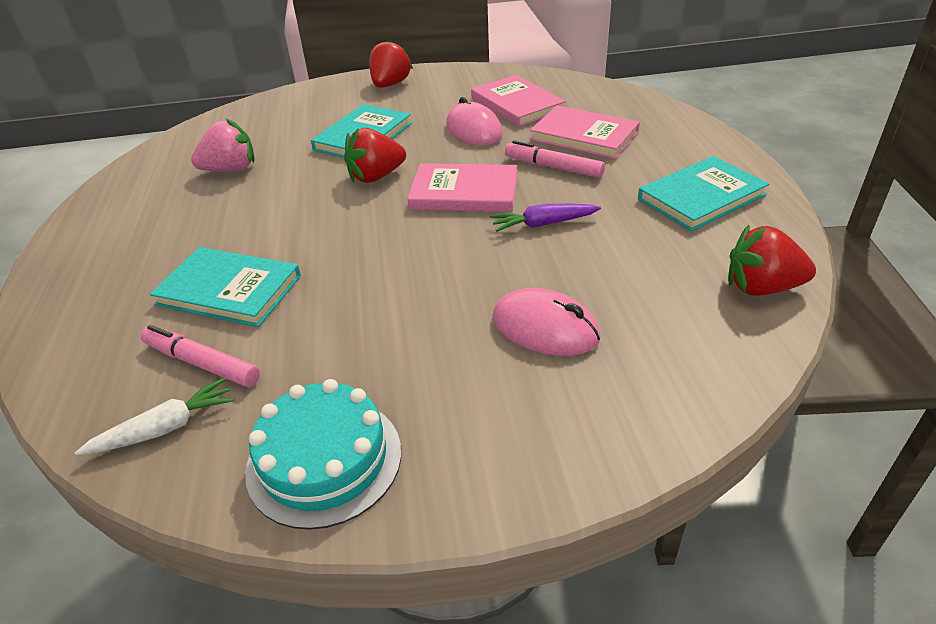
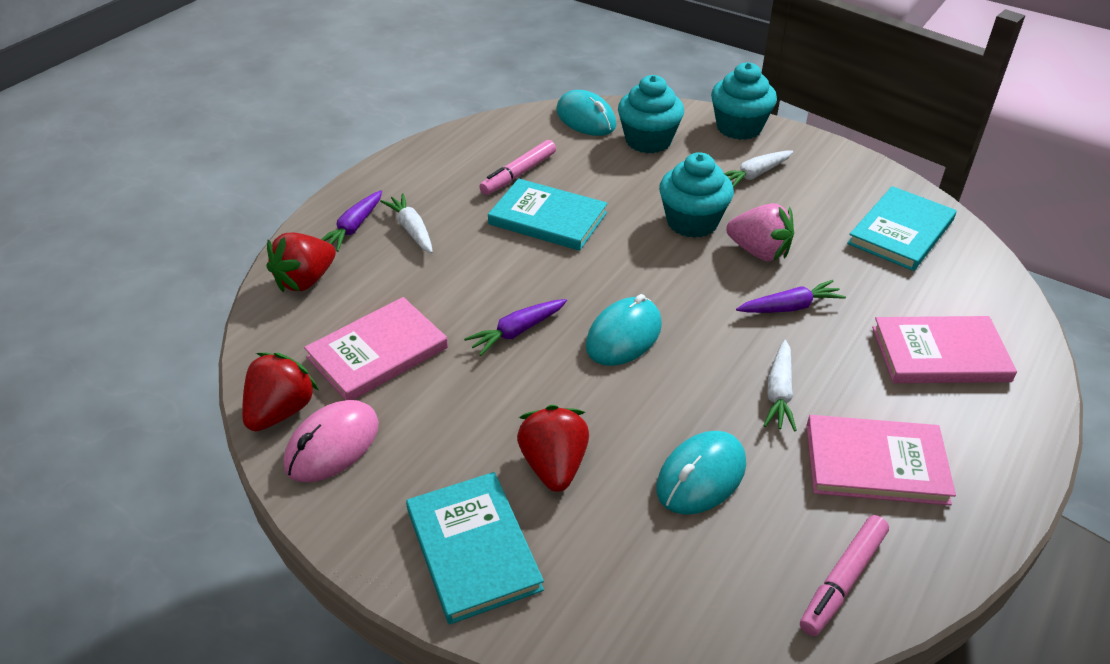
pink mouse: [446,97,503,146] [493,288,601,356] = 2 -> [283,400,379,482] = 1
purple carrot: [490,204,601,232] = 1 -> [321,190,382,252] [464,299,567,356] [736,280,846,313] = 3
turquoise cake: [245,379,401,530] = 1 -> none = 0
turquoise cupcake: none = 0 -> [618,75,684,153] [659,152,734,238] [711,62,777,140] = 3
turquoise mouse: none = 0 -> [556,90,616,136] [586,294,662,366] [656,431,746,515] = 3
white carrot: [75,378,235,455] = 1 -> [380,193,433,253] [724,151,793,187] [763,340,797,432] = 3

